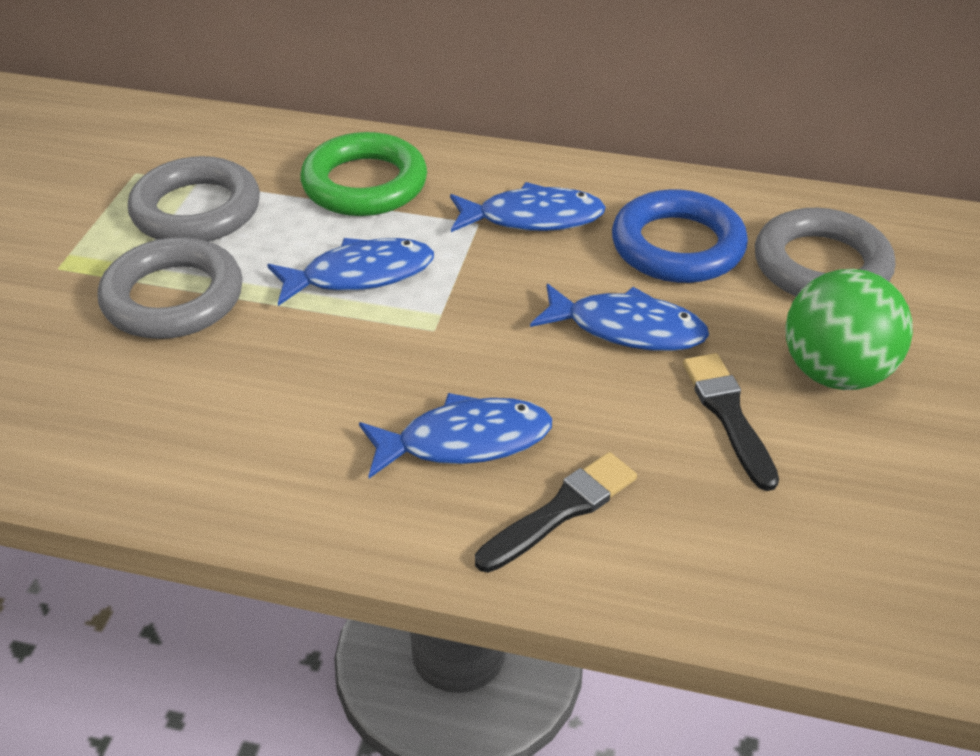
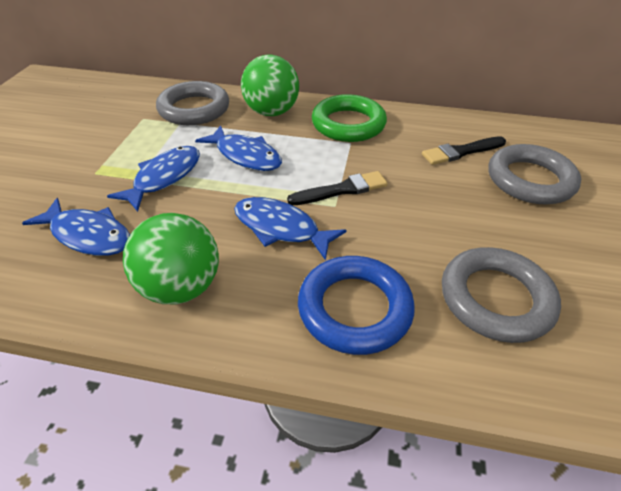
green ball: [785,269,913,390] = 1 -> [123,213,219,304] [241,54,299,116] = 2

